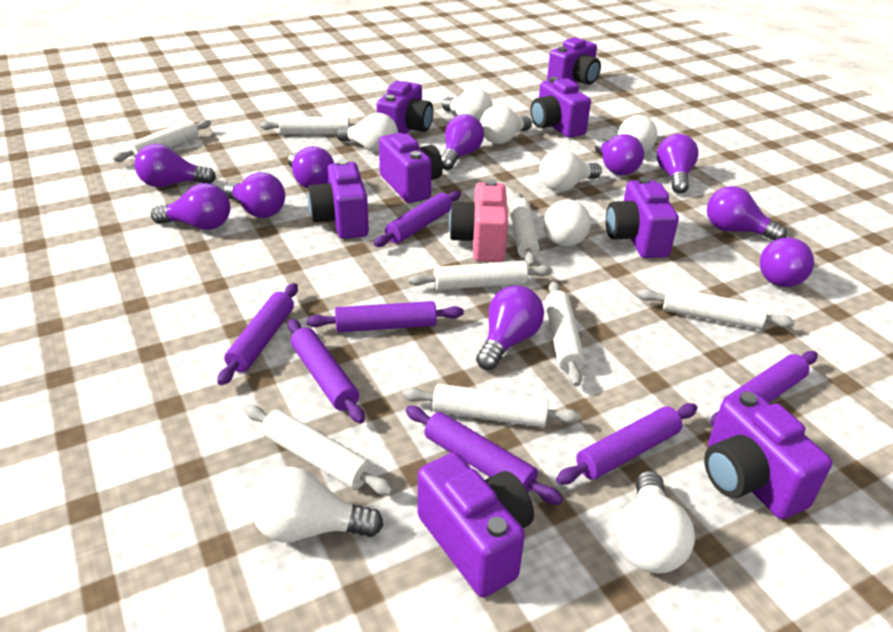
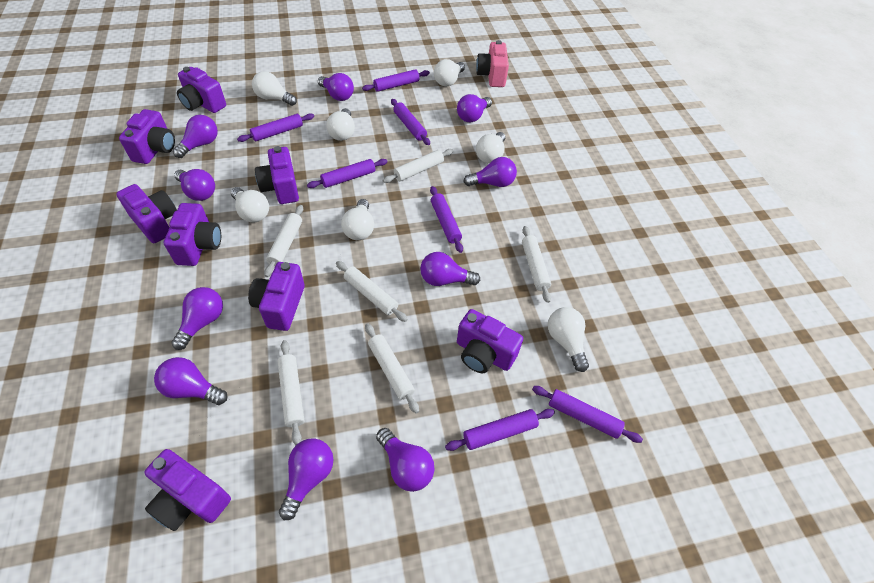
white light bulb: [250,467,383,542] [336,113,398,153] [442,88,493,121] [480,105,532,144] [539,149,602,192] [544,200,591,246] [617,471,695,574] [618,115,657,153] = 8 -> [231,187,269,222] [252,71,297,106] [326,108,355,141] [341,199,374,240] [434,59,465,86] [476,132,506,163] [548,307,589,372] = 7
white rolling pin: [112,120,211,162] [245,405,394,495] [260,117,359,135] [402,384,581,427] [408,261,552,290] [509,193,539,267] [545,281,585,387] [637,287,795,329] = 8 -> [264,205,303,277] [277,340,304,445] [336,261,408,322] [365,323,419,414] [383,149,453,183] [522,226,551,303] = 6

